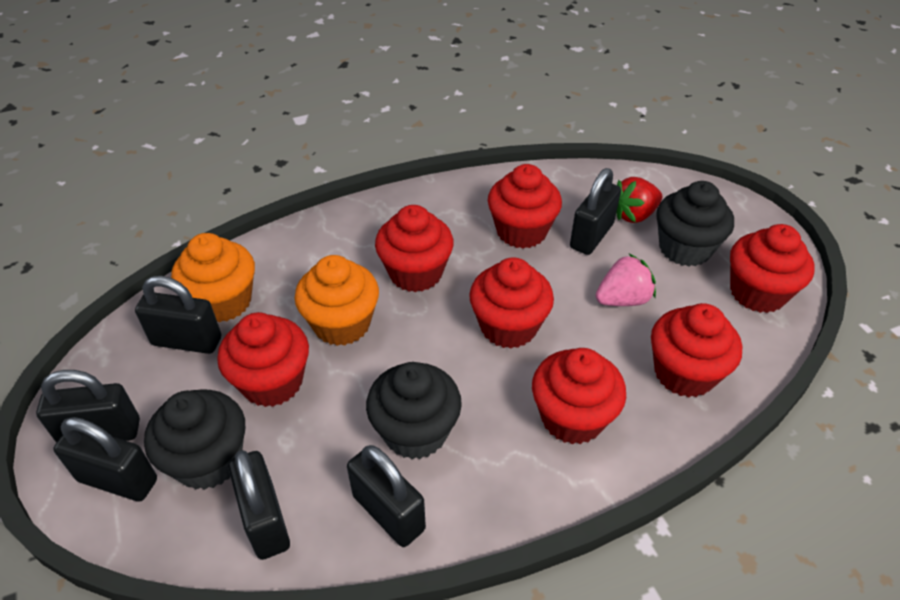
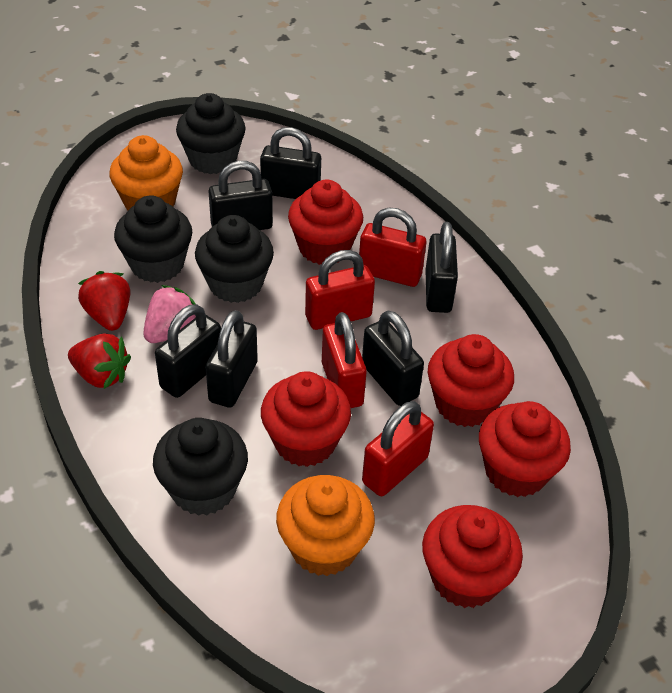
black cupcake: [144,390,245,490] [366,362,462,459] [656,181,734,266] = 3 -> [114,195,192,283] [153,418,248,516] [176,93,246,174] [195,215,274,303] = 4
red cupcake: [217,312,309,407] [375,205,454,292] [469,257,554,349] [488,164,562,248] [532,348,626,444] [651,303,742,398] [730,224,815,313] = 7 -> [261,371,351,467] [288,180,363,265] [422,505,523,608] [428,334,514,427] [479,401,571,497] = 5
red padlock: none = 0 -> [305,250,375,330] [322,312,367,408] [359,208,426,287] [362,401,434,496] = 4
red strawberry: [616,177,662,223] = 1 -> [68,333,131,389] [78,271,130,331] = 2

